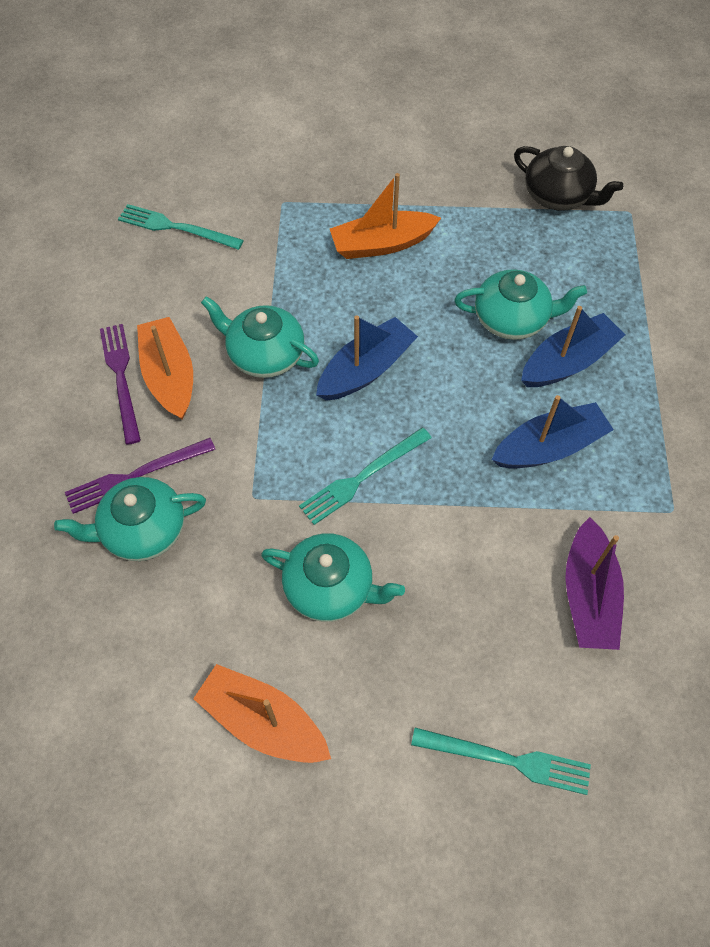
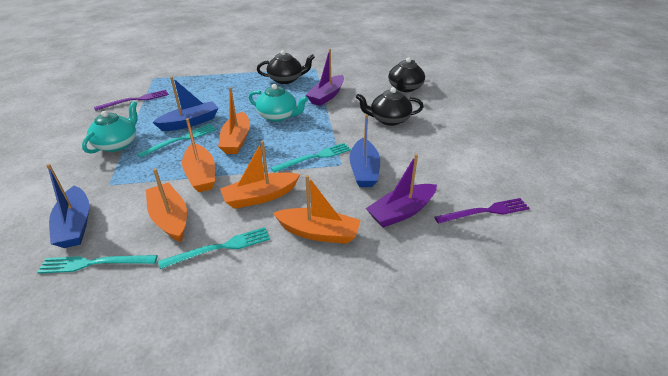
black teapot: [514,146,623,211] = 1 -> [257,50,315,84] [356,87,424,126] [388,58,425,92] = 3
orange boat: [137,317,193,420] [193,664,331,763] [330,173,441,259] = 3 -> [146,168,187,242] [182,118,215,192] [218,87,250,154] [220,141,300,209] [273,175,361,244] = 5
purple boat: [565,517,624,650] = 1 -> [306,49,344,106] [366,154,437,228] = 2
turquoise fork: [118,204,244,250] [299,428,432,525] [411,728,591,795] = 3 -> [37,255,157,274] [137,124,216,158] [158,227,270,269] [271,143,351,173] = 4
turquoise teapot: [54,477,206,561] [201,296,319,378] [261,533,405,622] [454,269,587,340] = 4 -> [82,101,138,154] [249,84,308,122] = 2

